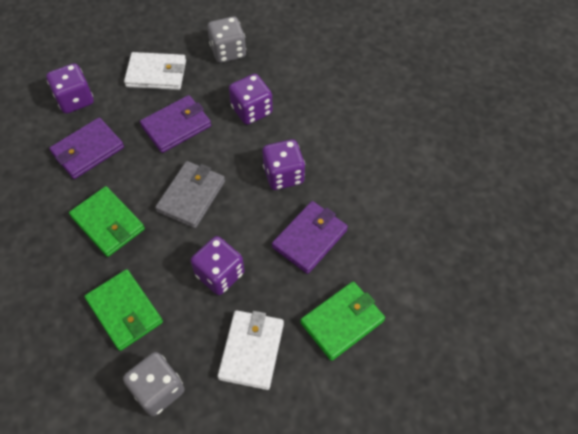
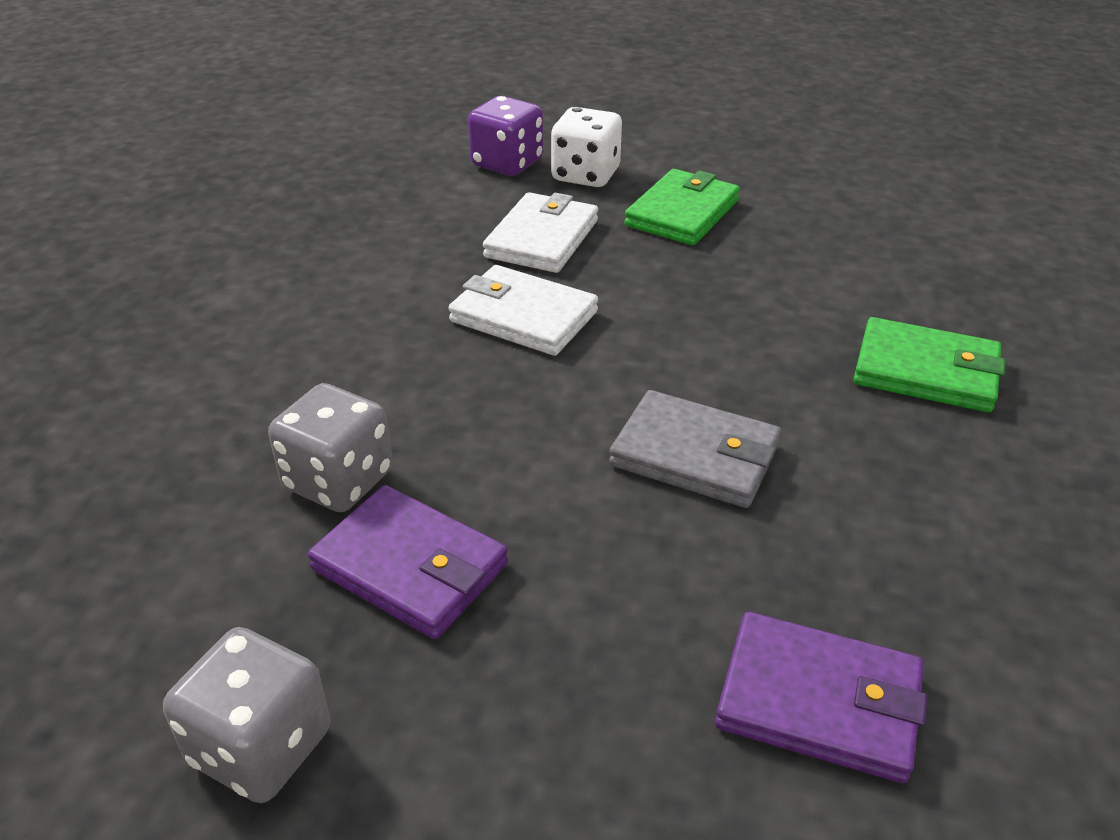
green wallet: [69,186,145,257] [85,269,163,351] [300,281,385,361] = 3 -> [624,169,740,245] [854,317,1006,412] = 2
purple dice: [46,63,94,114] [191,236,244,295] [229,74,273,125] [262,139,305,190] = 4 -> [468,96,543,176] = 1
purple wallet: [49,117,124,179] [140,95,211,153] [272,201,348,274] = 3 -> [308,485,508,639] [715,612,928,783] = 2
white dice: none = 0 -> [551,107,622,187] = 1

